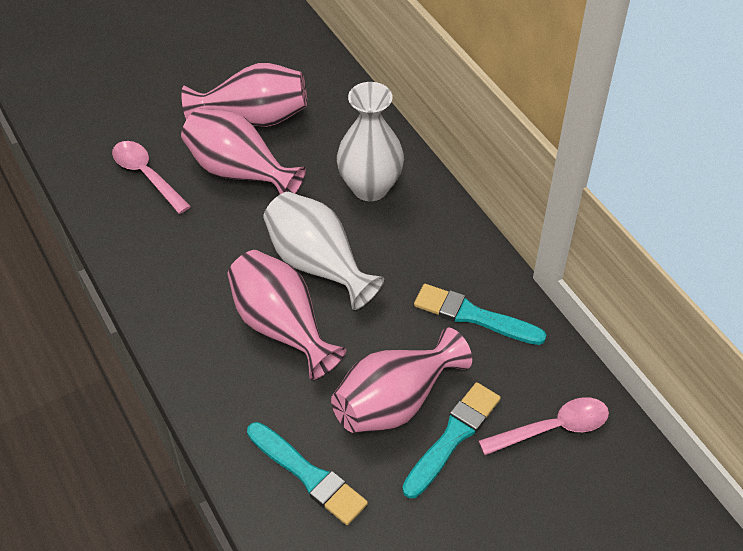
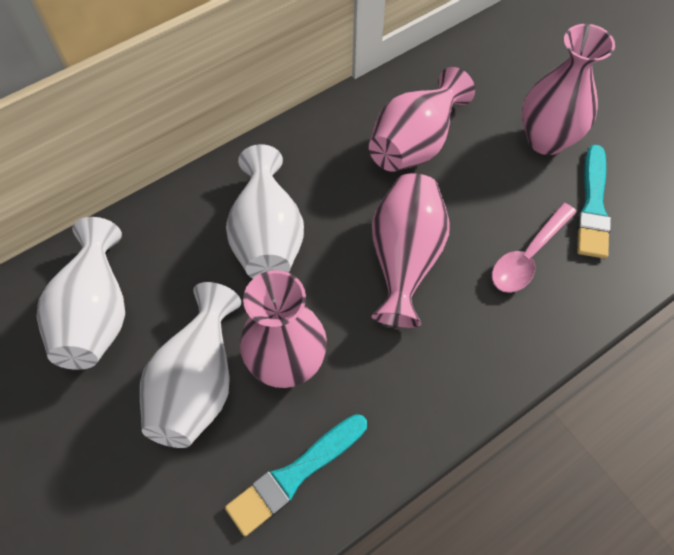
pink spoon: [112,141,191,214] [479,397,609,455] = 2 -> [492,203,576,293] = 1
turquoise brush: [247,422,368,525] [402,382,501,498] [414,284,547,345] = 3 -> [225,414,367,536] [577,145,611,259] = 2
white vase: [263,192,384,310] [337,82,404,201] = 2 -> [37,217,125,370] [140,282,241,448] [226,144,304,279] = 3

